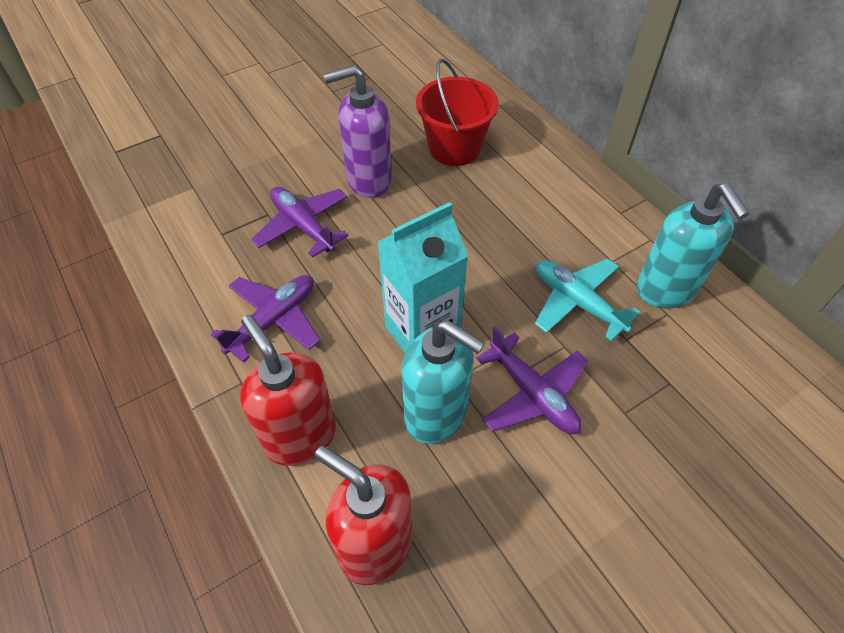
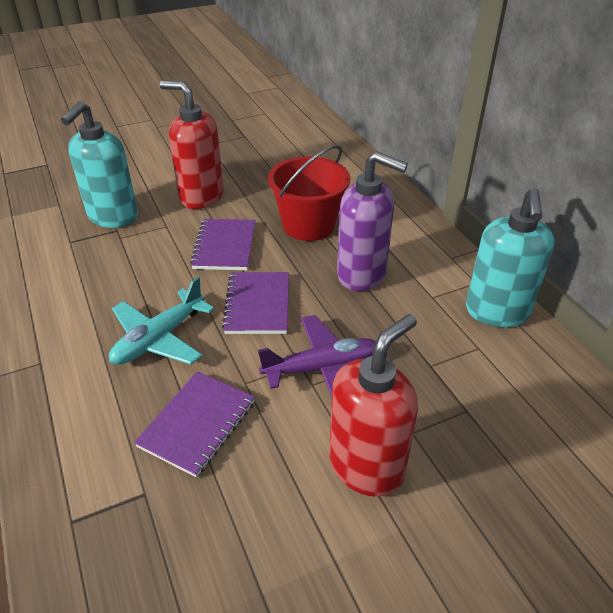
purple notebook: none = 0 -> [134,371,255,477] [190,219,255,270] [222,272,289,334] = 3
purple plane: [211,275,320,363] [251,187,349,257] [476,326,588,434] = 3 -> [258,315,376,397] = 1
turquoise carton: [378,202,468,353] = 1 -> none = 0

